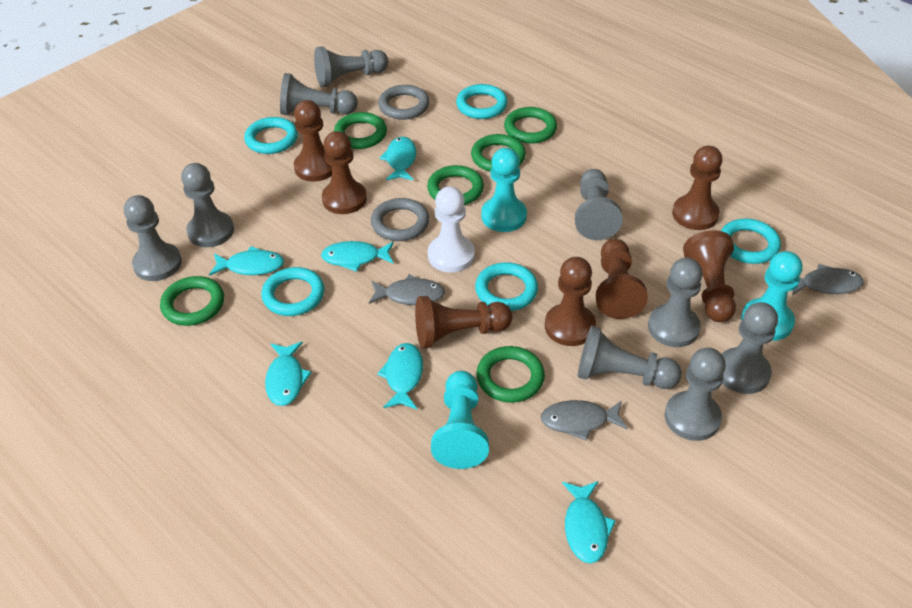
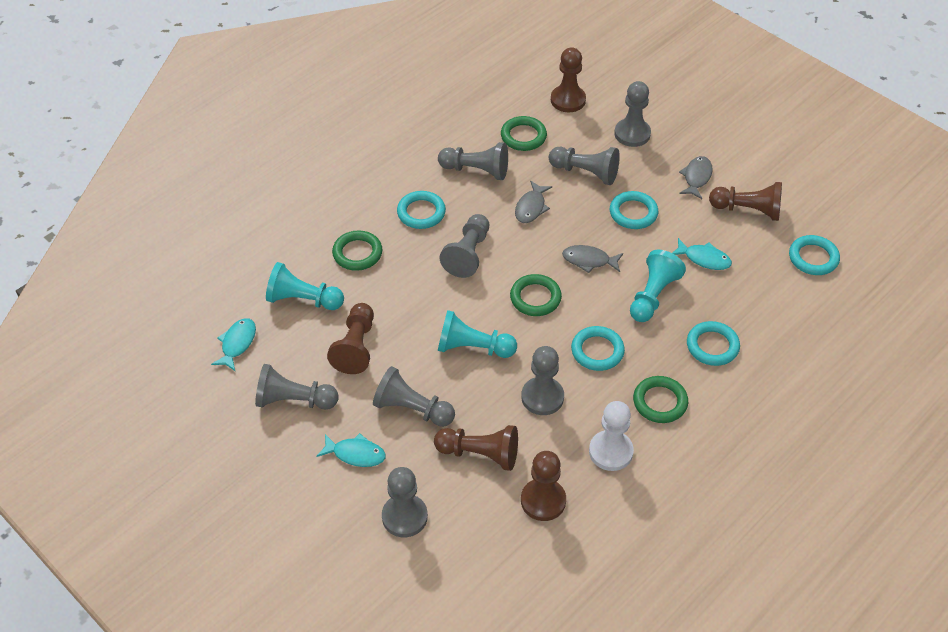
brown pawn: [294,100,332,182] [322,131,367,214] [415,296,513,348] [545,257,596,346] [596,239,648,319] [672,146,723,230] [683,230,736,322] = 7 -> [327,303,374,374] [434,425,518,471] [521,451,566,521] [551,48,586,112] [709,182,782,221] = 5
green ring: [160,276,224,326] [334,112,387,149] [427,165,484,205] [471,134,526,172] [477,346,545,403] [504,107,557,144] = 6 -> [332,230,382,271] [501,116,547,151] [510,274,562,316] [633,376,688,423] = 4
grey pawn: [124,195,182,281] [181,163,234,247] [280,73,358,115] [314,46,389,87] [575,169,623,240] [578,326,682,389] [648,258,703,347] [665,348,726,441] [722,302,778,394] = 9 -> [255,364,338,410] [373,366,455,427] [382,467,428,537] [438,142,508,180] [440,214,489,278] [521,346,564,415] [549,146,620,185] [614,81,651,147] = 8
grey ring: [371,198,429,241] [378,85,430,120] = 2 -> none = 0
turquoise fish: [209,246,284,276] [265,341,312,406] [321,241,394,272] [377,343,423,409] [380,136,416,180] [562,481,616,564] = 6 -> [211,318,256,371] [317,433,386,467] [672,238,732,270] = 3

